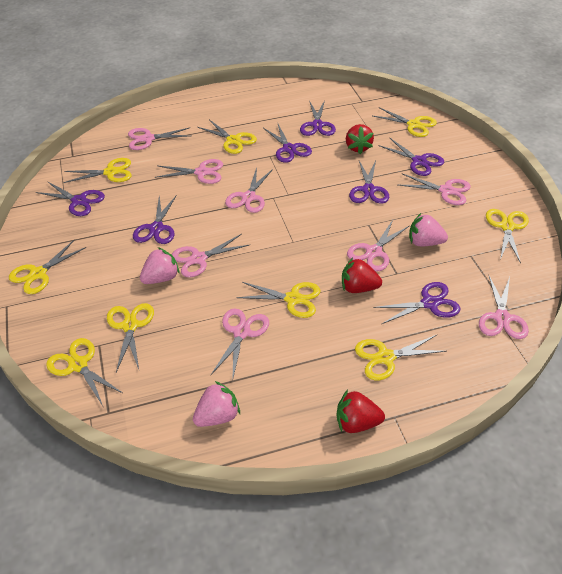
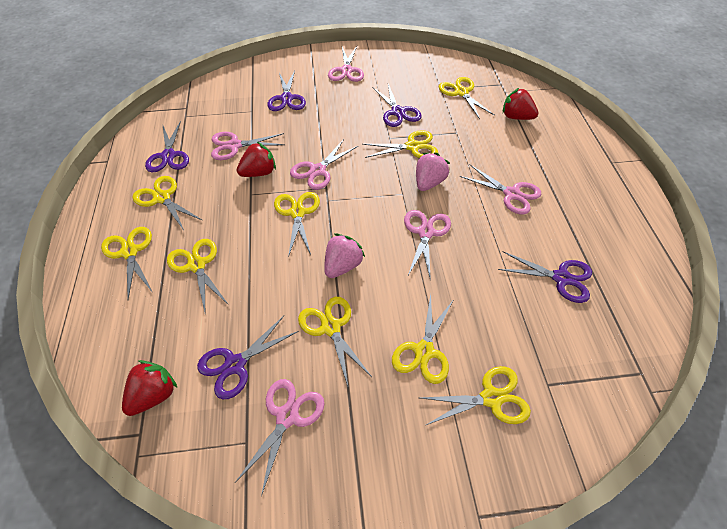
pink scissors: [128,127,191,150] [155,159,223,184] [172,234,249,277] [211,309,269,381] [225,167,273,213] [347,220,410,271] [399,174,471,205] [479,276,529,339] = 8 -> [211,132,285,160] [235,379,325,496] [290,139,358,190] [328,46,364,82] [404,210,451,281] [460,165,541,214] = 6
pink strawberry: [140,247,180,284] [193,381,240,427] [409,213,448,247] = 3 -> [324,234,365,278] [416,153,450,191] = 2
purple scissors: [36,181,105,216] [133,195,177,244] [263,122,312,163] [300,100,336,136] [349,160,389,204] [373,282,460,324] [379,137,444,176] = 7 -> [145,121,189,172] [197,316,299,399] [267,71,306,111] [372,84,422,127] [498,251,592,303] = 5

